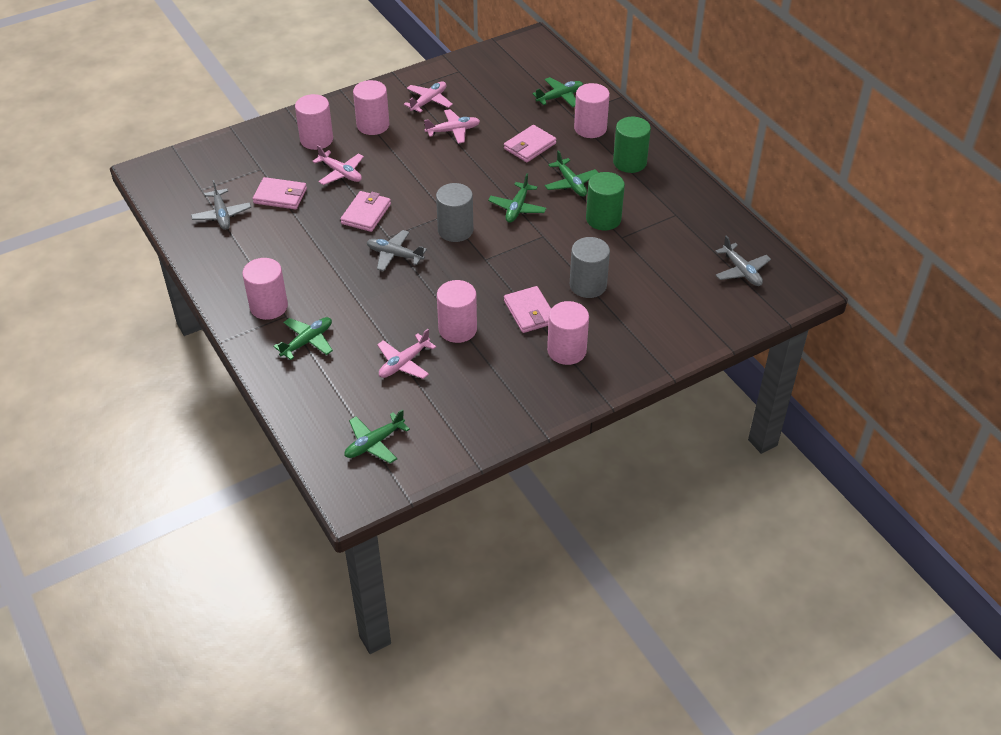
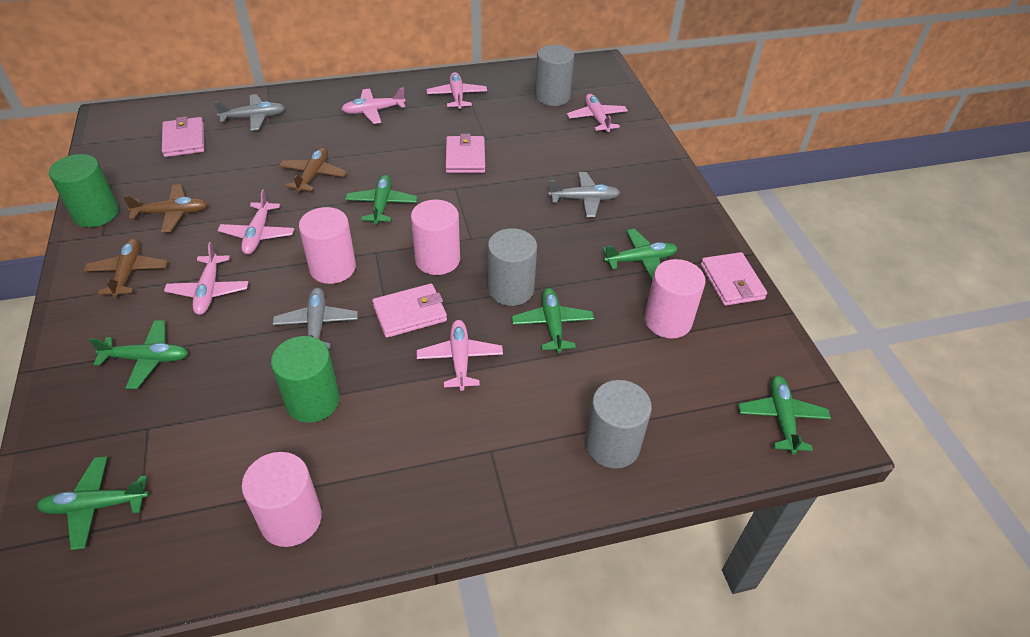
brown plane: none = 0 -> [83,238,168,298] [123,184,208,233] [279,147,347,193] = 3
green plane: [273,317,333,360] [345,409,410,463] [488,173,547,223] [532,77,583,107] [545,150,598,196] = 5 -> [37,456,149,550] [89,320,188,389] [345,175,417,224] [512,288,594,353] [602,229,678,280] [738,376,831,455] = 6
grey cylinder: [436,183,473,242] [570,237,610,298] = 2 -> [488,228,537,306] [535,45,574,106] [585,380,652,469] = 3
pink cylinder: [242,258,288,320] [295,94,333,150] [353,80,389,135] [437,280,477,343] [547,301,589,365] [574,83,610,138] = 6 -> [242,452,322,547] [299,207,356,284] [411,200,460,275] [644,259,706,338] = 4
pink plane: [312,145,364,185] [377,329,436,379] [404,81,453,113] [424,109,480,144] = 4 -> [164,242,248,315] [217,189,294,254] [341,87,406,124] [417,320,503,391] [427,72,487,110] [567,94,628,133] = 6

